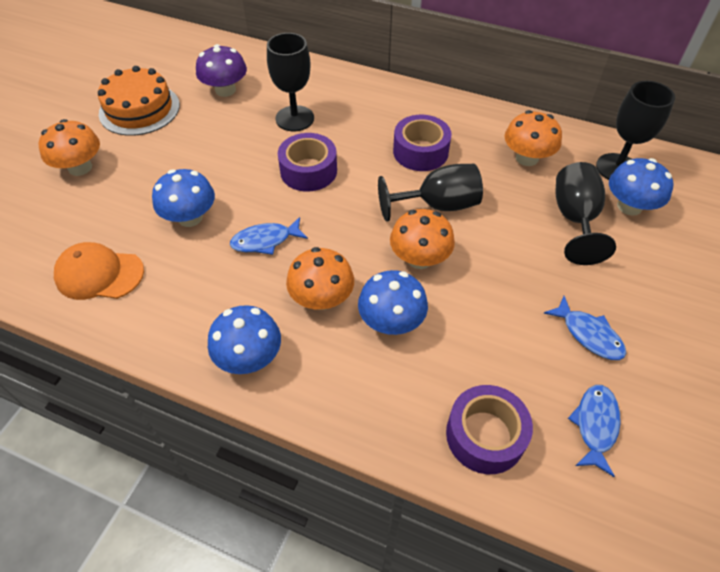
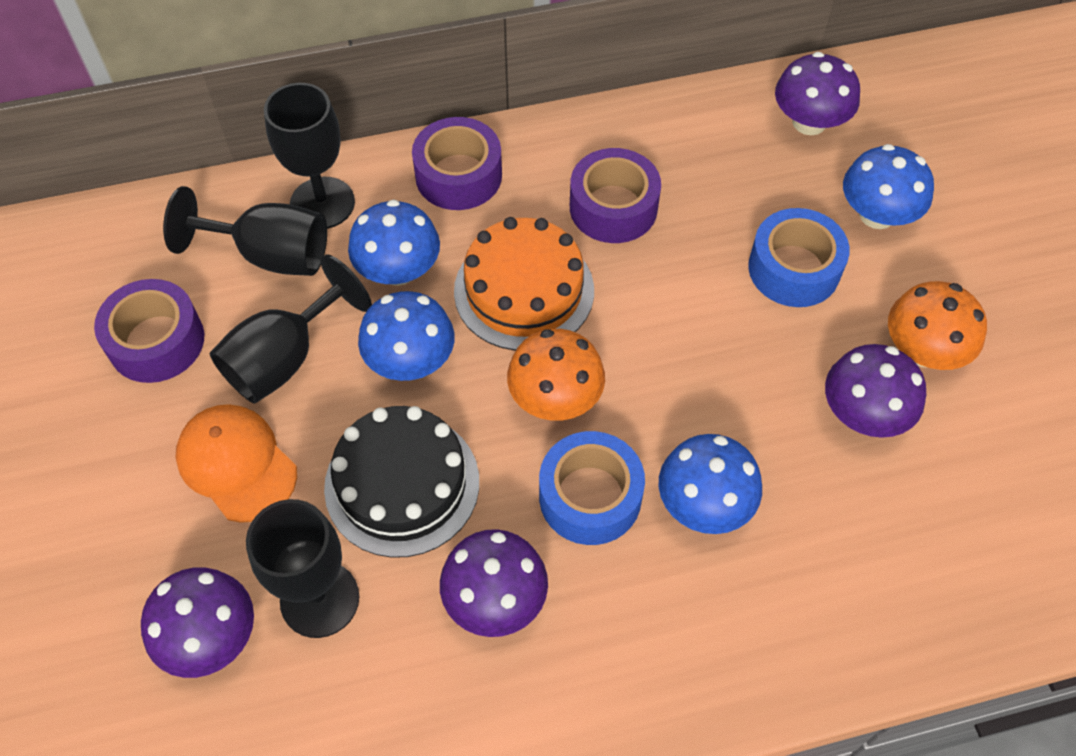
black cake: none = 0 -> [324,406,479,558] = 1
blue fish: [230,217,308,255] [544,296,626,360] [568,385,621,477] = 3 -> none = 0
blue tape: none = 0 -> [539,431,645,545] [748,208,850,307] = 2
orange mushroom: [38,119,100,176] [286,247,354,310] [390,209,455,269] [505,110,562,166] = 4 -> [507,329,605,421] [888,281,987,370] = 2
purple mushroom: [196,44,247,97] = 1 -> [141,567,254,678] [440,529,548,637] [775,52,860,135] [825,344,926,438] = 4

